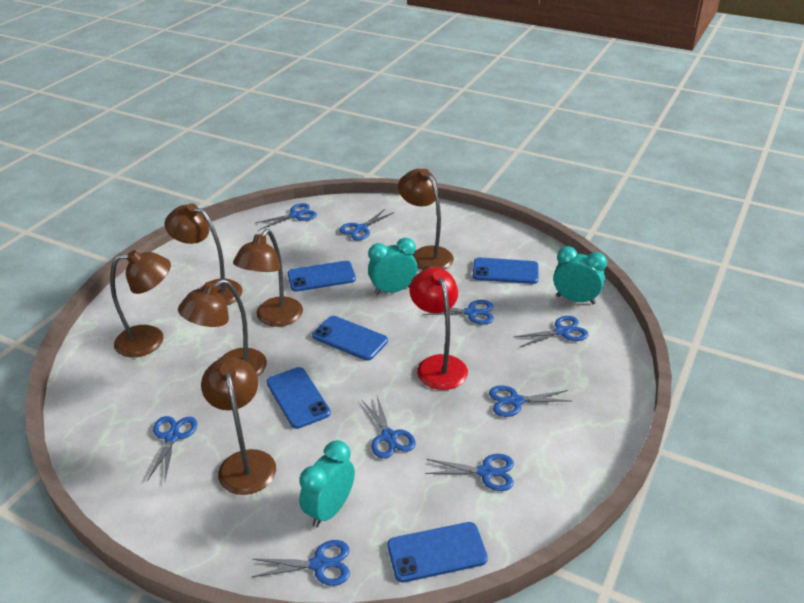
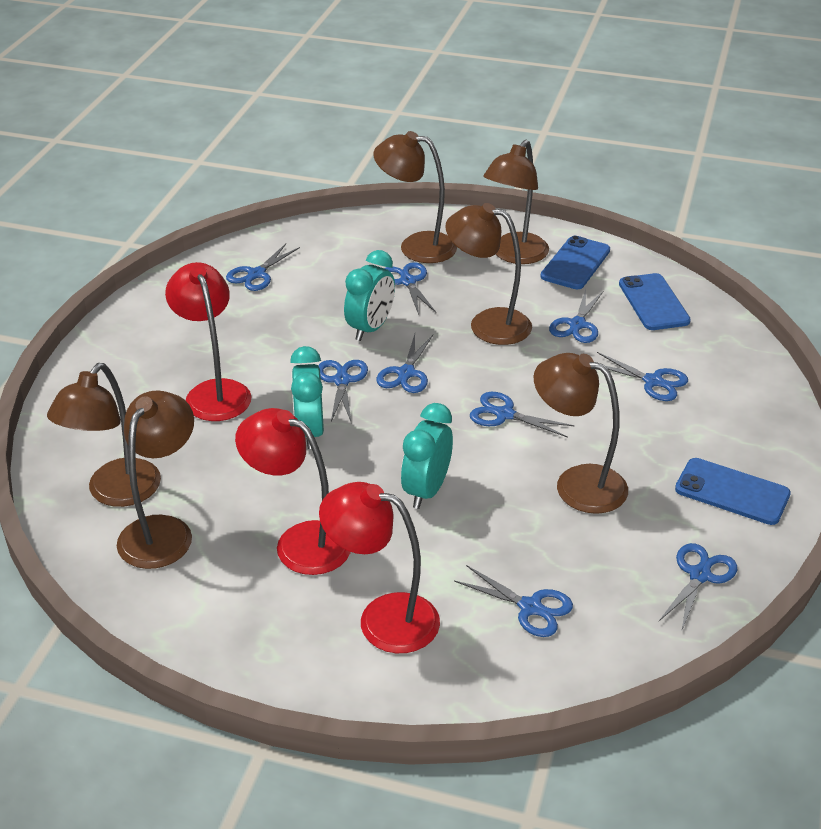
blue phone: [266,367,331,429] [288,261,356,292] [312,316,388,360] [387,522,488,582] [473,257,538,284] = 5 -> [540,236,610,289] [619,273,691,330] [675,458,791,525] = 3
red lamp: [409,267,468,390] = 1 -> [165,262,252,421] [235,408,351,575] [319,482,440,653] = 3

